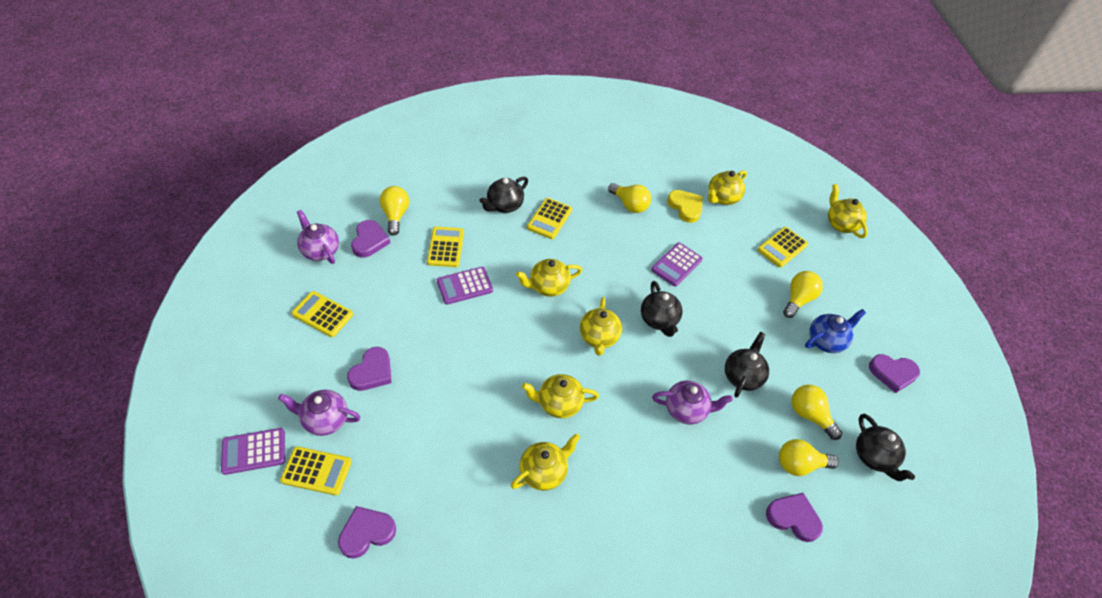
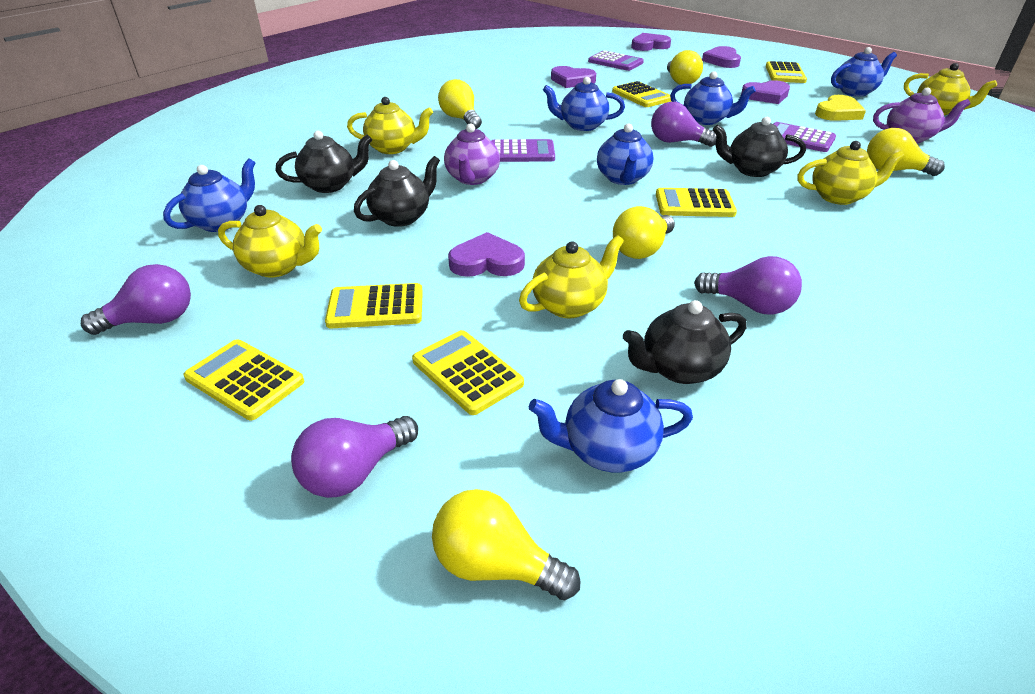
blue teapot: [805,309,866,353] = 1 -> [163,159,256,232] [529,379,693,472] [543,77,625,131] [597,123,653,185] [670,71,756,125] [831,47,897,97] = 6
purple light bulb: none = 0 -> [81,264,191,335] [291,416,418,498] [651,102,716,147] [694,256,802,314] = 4
purple teapot: [278,390,360,436] [297,210,339,264] [652,381,733,425] = 3 -> [444,123,500,185] [873,88,970,143] = 2
yellow calculator: [280,447,352,495] [292,291,353,337] [427,227,464,267] [527,198,572,239] [757,227,808,268] = 5 -> [184,339,304,420] [325,283,423,328] [412,330,524,415] [612,81,671,107] [656,188,737,217] [766,61,807,83] = 6
yellow teapot: [511,434,580,491] [516,259,582,297] [522,374,599,418] [580,297,622,356] [708,170,747,205] [828,184,868,238] = 6 -> [218,205,322,278] [347,97,433,154] [519,235,624,318] [798,141,905,205] [904,63,997,115] = 5

